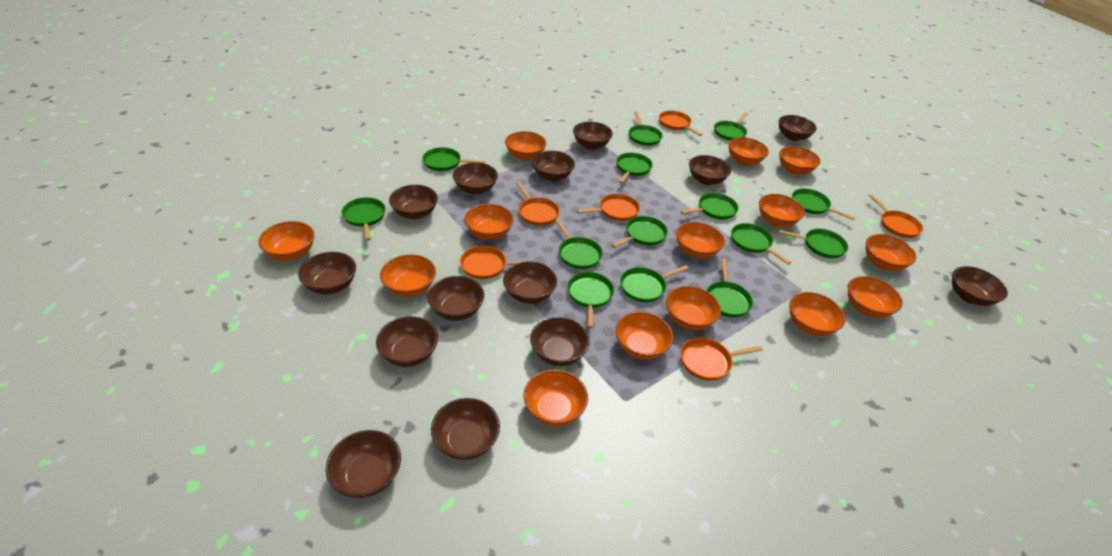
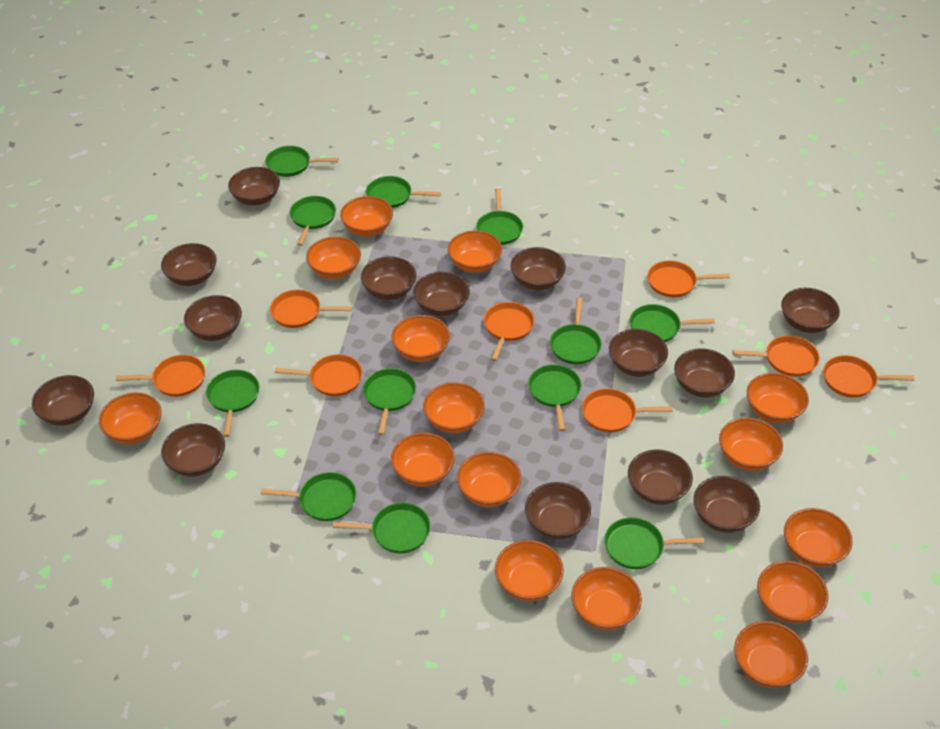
green pan: [341,197,386,241] [422,147,484,171] [555,219,603,269] [567,272,614,328] [612,216,668,248] [616,153,653,184] [620,265,689,302] [629,111,663,146] [680,193,738,220] [706,259,753,317] [714,113,748,141] [731,223,791,265] [778,229,848,258] [792,188,855,220] = 14 -> [206,370,259,437] [261,472,357,521] [265,146,339,177] [290,196,336,246] [333,503,431,553] [363,368,416,435] [366,176,441,208] [476,188,523,245] [528,364,581,431] [550,298,602,364] [604,517,704,569] [630,304,715,342] = 12
orange bowl: [258,221,315,261] [380,254,436,297] [465,204,514,240] [505,131,546,160] [524,369,588,426] [615,312,673,359] [666,286,721,330] [676,222,725,258] [728,137,769,166] [759,194,805,227] [779,146,820,175] [789,292,845,336] [848,276,903,318] [866,234,916,271] = 14 -> [99,393,162,444] [306,237,361,279] [340,196,393,236] [391,433,455,487] [392,315,450,362] [423,382,485,434] [448,231,502,273] [457,452,521,507] [495,540,564,601] [572,567,642,630] [719,417,783,471] [734,621,808,688] [747,373,809,423] [757,561,828,624] [784,508,853,567] = 15
orange pan: [460,246,536,279] [516,181,560,226] [577,194,640,221] [659,111,702,136] [680,337,763,381] [868,194,923,238] = 6 -> [116,355,205,397] [270,290,353,328] [275,354,362,396] [484,302,534,361] [582,388,673,433] [647,260,730,298] [732,336,819,377] [823,355,914,398] = 8

